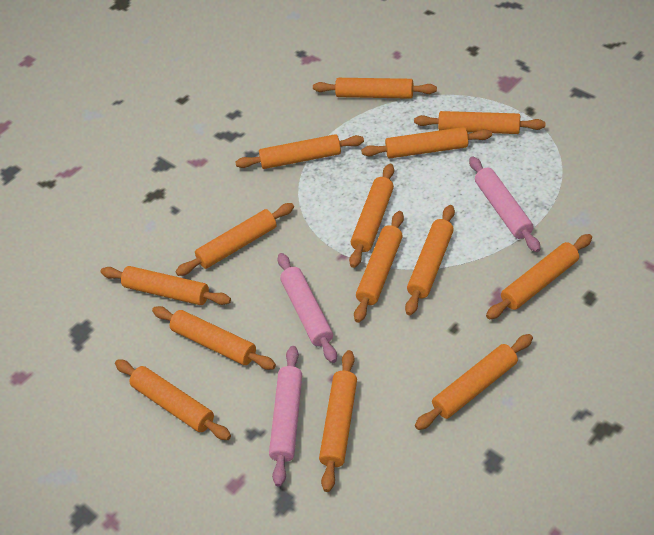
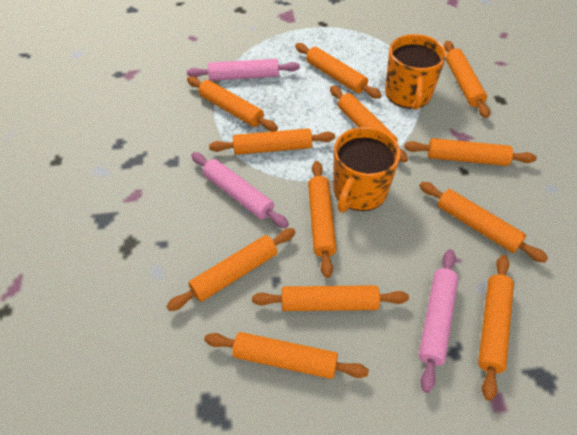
orange mug: none = 0 -> [333,127,401,213] [385,34,447,110] = 2
orange rolling pin: [101,266,231,305] [115,359,231,440] [152,306,276,370] [176,203,294,276] [235,134,364,169] [313,78,437,99] [319,350,357,492] [349,164,394,268] [354,211,404,323] [361,127,492,158] [405,205,455,315] [414,111,546,134] [415,334,533,430] [486,234,592,319] = 14 -> [166,228,296,311] [187,76,278,131] [204,332,369,379] [209,128,335,155] [252,285,409,311] [295,43,382,99] [308,161,337,278] [330,86,408,163] [404,138,537,166] [419,182,548,263] [444,41,490,118] [478,255,514,401] = 12

